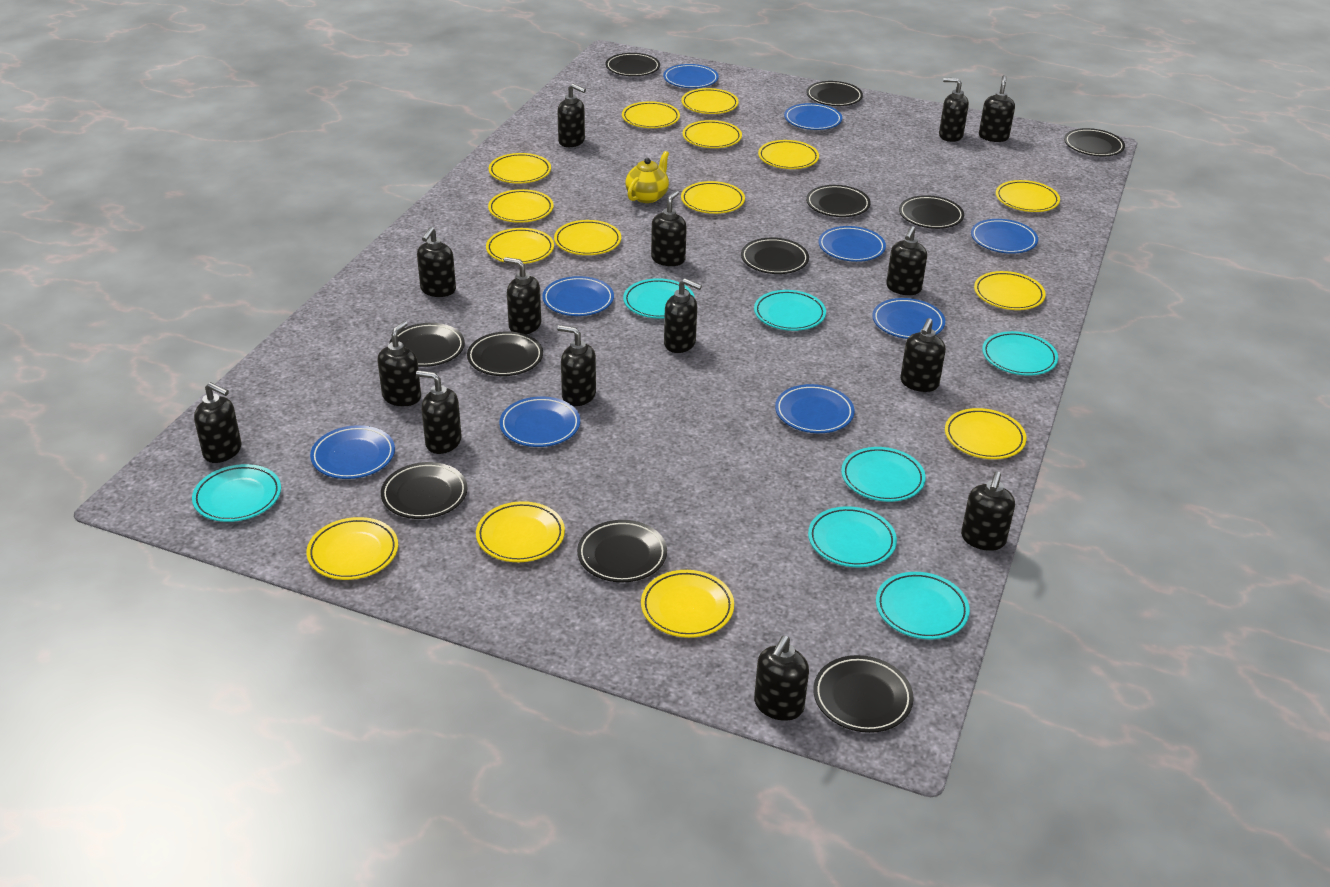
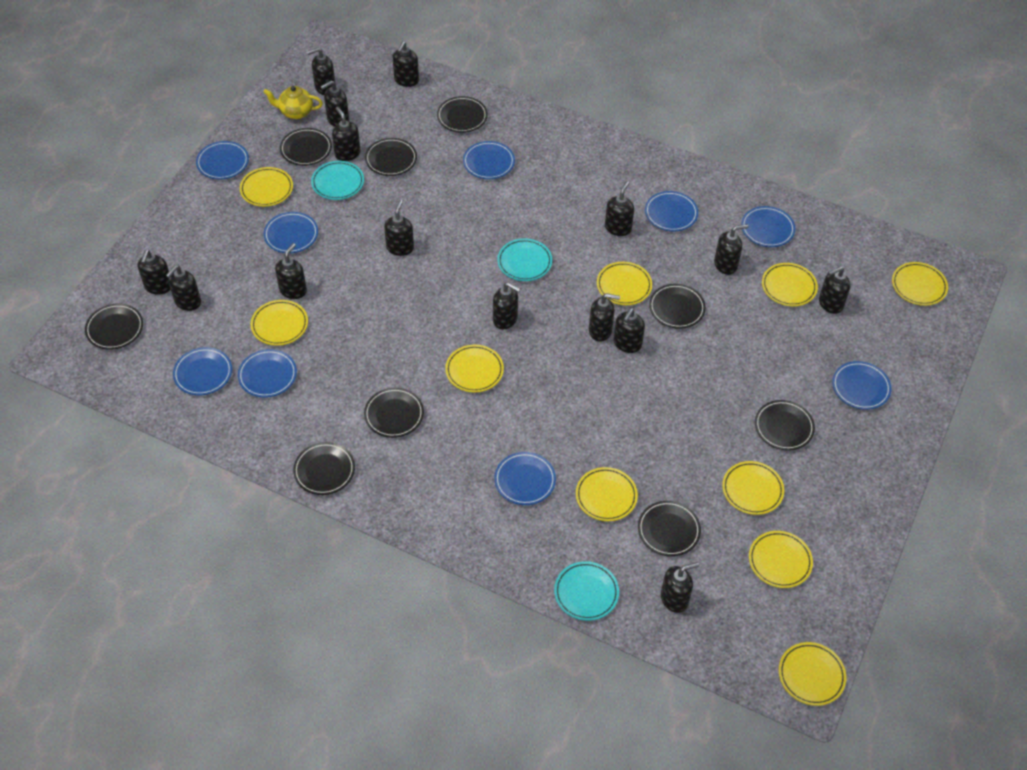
black plate: [381,462,468,519] [389,323,465,367] [467,331,543,376] [577,520,667,582] [606,53,660,76] [741,238,809,274] [806,81,863,106] [806,185,871,217] [813,655,914,733] [899,195,964,229] [1064,128,1125,156] = 11 -> [85,304,143,350] [280,128,332,166] [293,442,355,495] [364,388,424,438] [365,138,417,176] [437,96,488,133] [638,501,701,557] [649,284,706,329] [755,400,815,451] = 9
turquoise plate: [192,464,281,522] [623,278,695,319] [754,290,826,331] [808,506,897,567] [841,447,926,502] [876,572,970,639] [982,331,1058,376] = 7 -> [311,161,364,200] [497,238,552,281] [554,561,619,621] = 3
yellow plate: [306,517,398,580] [476,501,565,562] [486,228,554,264] [488,189,553,223] [489,153,551,184] [554,220,621,255] [622,101,680,128] [641,570,734,638] [681,88,739,114] [681,181,745,214] [683,120,742,148] [758,140,819,169] [945,408,1026,459] [974,271,1046,310] [996,180,1060,212] = 15 -> [240,167,293,207] [251,300,308,346] [445,345,504,393] [576,467,638,521] [597,262,652,305] [722,461,784,515] [749,531,813,588] [762,263,818,306] [779,642,846,706] [892,262,948,306] = 10

